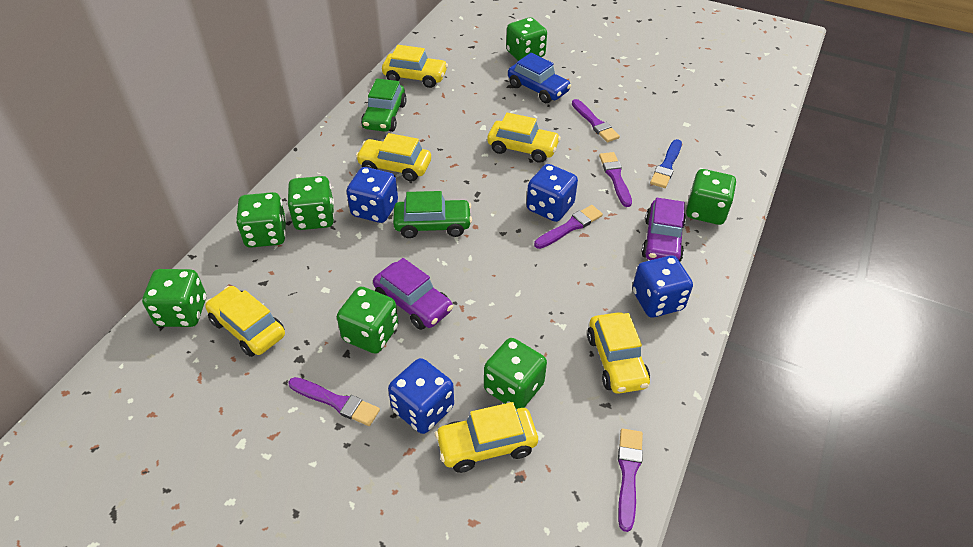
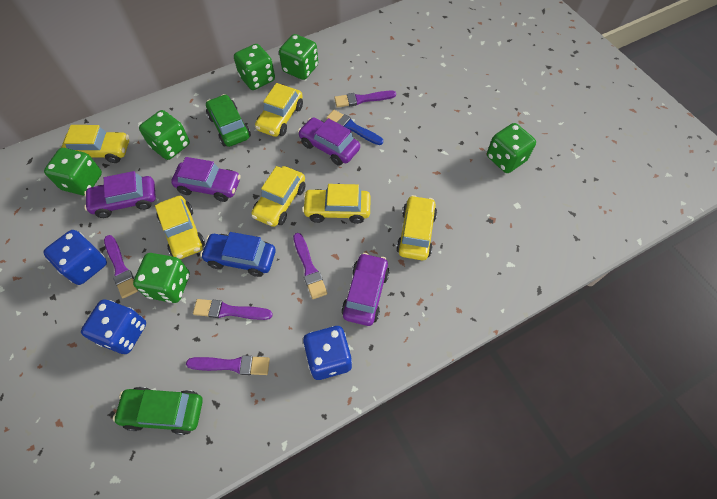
blue dice: [347,167,398,223] [388,358,454,434] [526,164,578,222] [632,256,693,317] = 4 -> [43,230,107,285] [81,299,146,354] [303,326,352,380] = 3
green dice: [142,269,206,327] [236,192,286,248] [287,176,334,230] [337,287,398,354] [484,338,547,409] [506,17,547,61] [686,169,736,225] = 7 -> [44,148,102,196] [133,253,190,303] [139,110,190,160] [234,44,275,90] [279,34,318,80] [487,123,536,173] = 6
purple car: [373,258,453,330] [641,198,686,262] = 2 -> [84,171,156,218] [171,157,241,202] [298,117,360,166] [341,253,389,326] = 4

